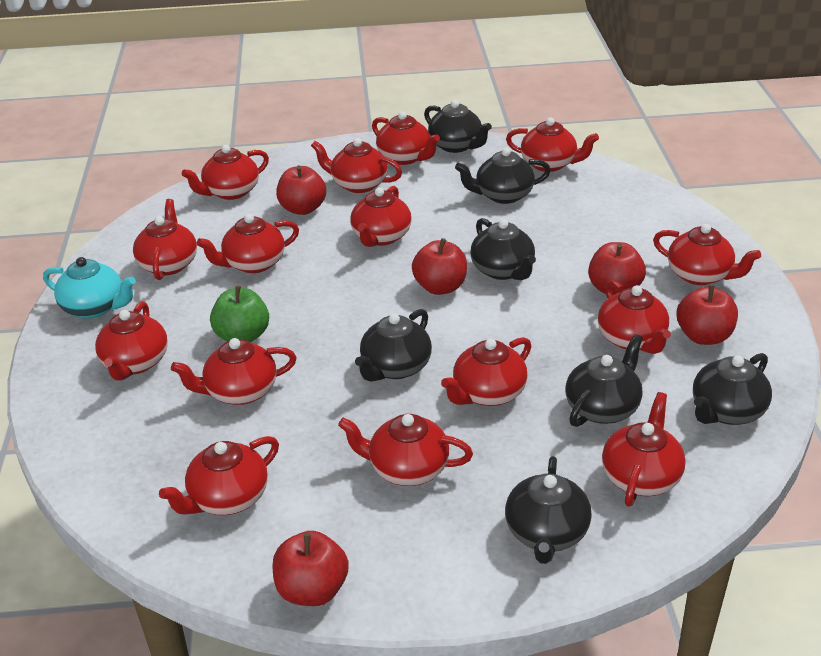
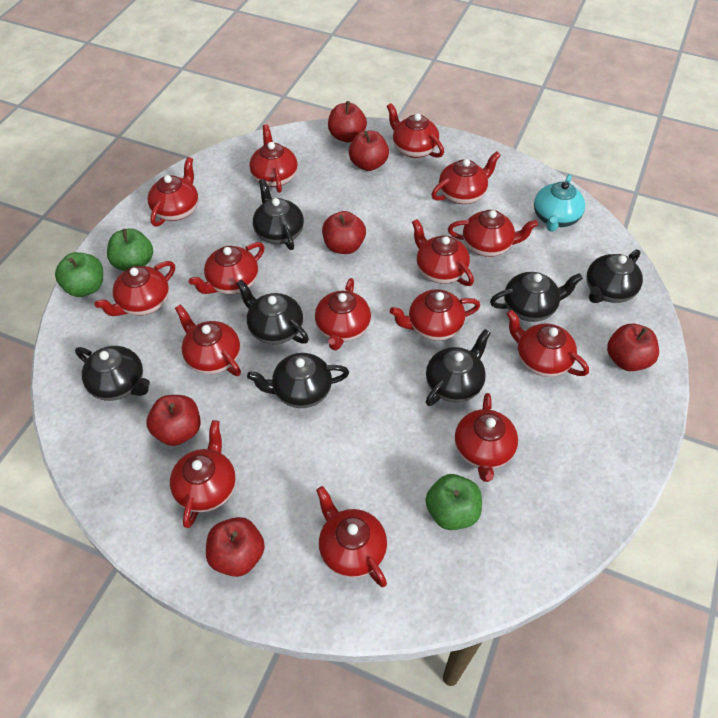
green apple: [210,286,269,342] = 1 -> [55,252,103,297] [107,228,153,271] [426,474,482,530] = 3
red apple: [272,531,349,606] [276,165,326,215] [412,238,467,295] [588,242,646,295] [677,285,738,345] = 5 -> [147,395,201,446] [206,517,265,577] [322,211,366,254] [328,101,367,142] [349,131,389,171] [607,324,659,371] = 6

